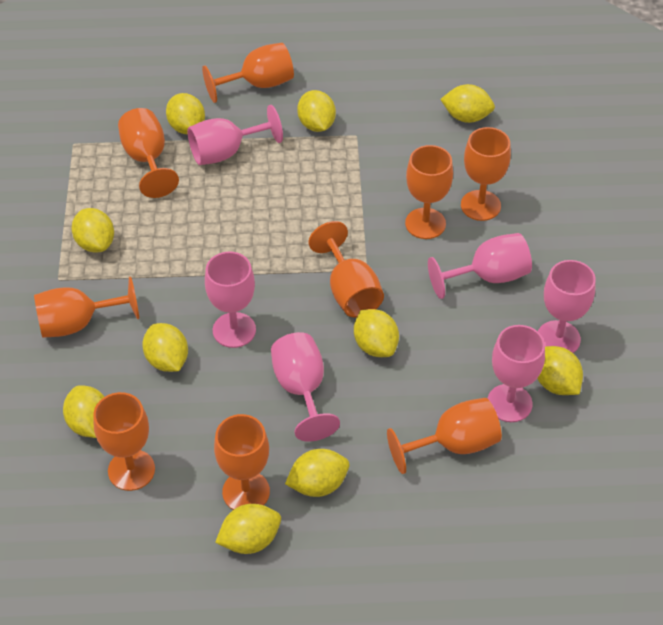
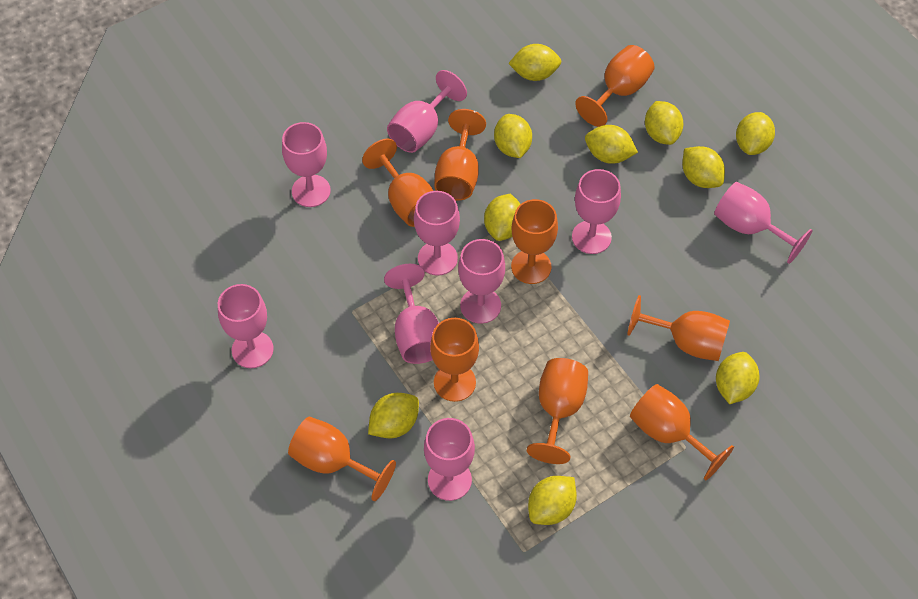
pink goblet: [187,105,283,165] [205,251,256,348] [271,332,340,442] [428,233,532,299] [487,325,545,422] [538,260,596,353] = 6 -> [218,284,274,368] [282,122,331,207] [384,264,439,364] [387,70,467,153] [414,191,460,276] [424,418,475,501] [458,239,505,324] [572,169,621,254] [714,182,813,264] = 9

